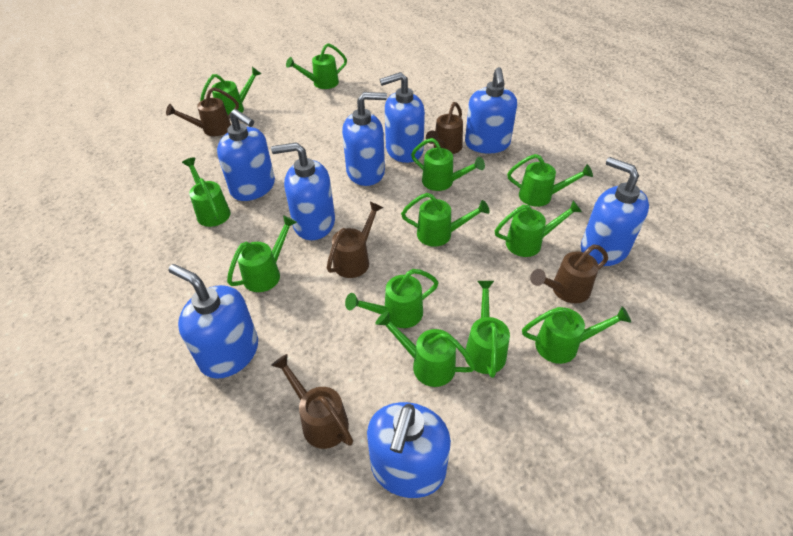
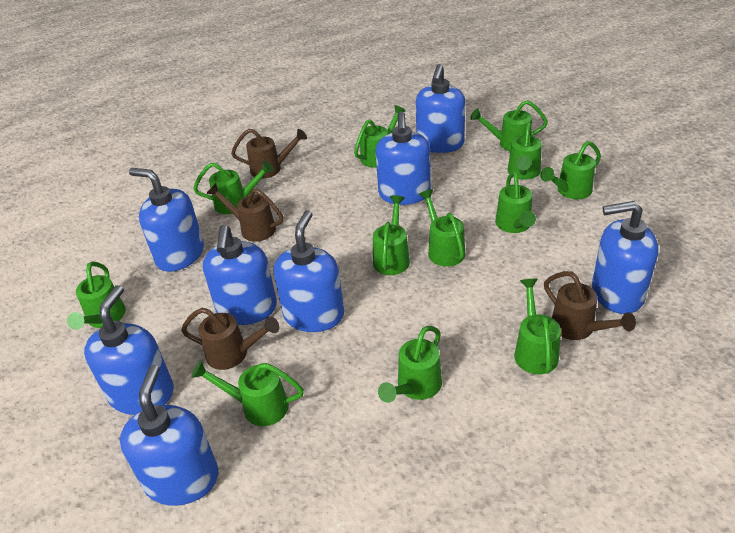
brown watering can: [166,87,239,136] [271,354,353,449] [327,202,383,278] [426,102,463,154] [530,244,608,303] = 5 -> [181,308,279,370] [206,183,284,242] [231,129,307,179] [544,271,636,340] = 4

